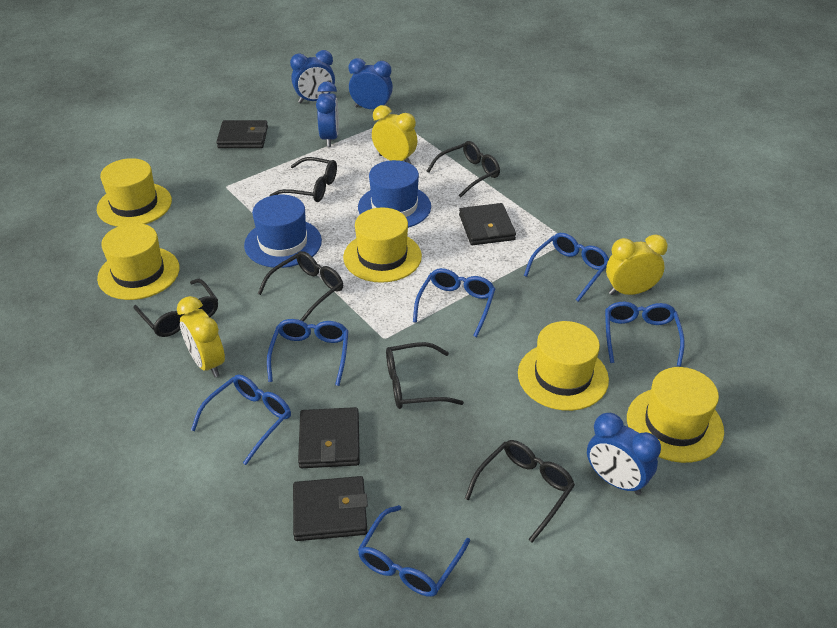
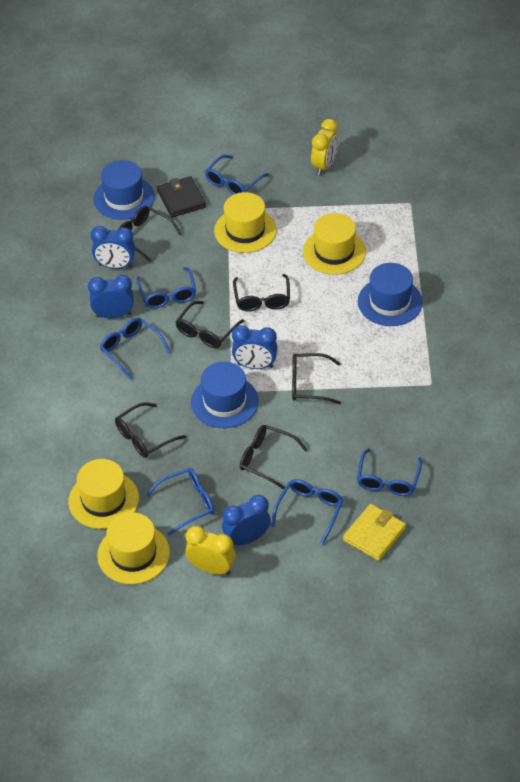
black wallet: [216,120,268,148] [293,476,368,541] [298,407,360,468] [459,203,516,245] = 4 -> [157,176,206,218] = 1
blue hat: [244,195,322,268] [358,160,431,228] = 2 -> [93,160,155,220] [191,362,259,428] [358,263,423,326] = 3
yellow clock: [177,296,225,377] [372,105,417,164] [606,234,668,295] = 3 -> [186,526,235,575] [311,119,339,175] = 2
yellow hat: [97,158,172,227] [97,223,179,300] [343,207,422,283] [518,321,609,411] [627,367,724,463] = 5 -> [68,459,139,529] [97,512,170,584] [214,192,277,253] [303,213,366,275] = 4
yellow wallet: none = 0 -> [343,504,406,561] = 1

